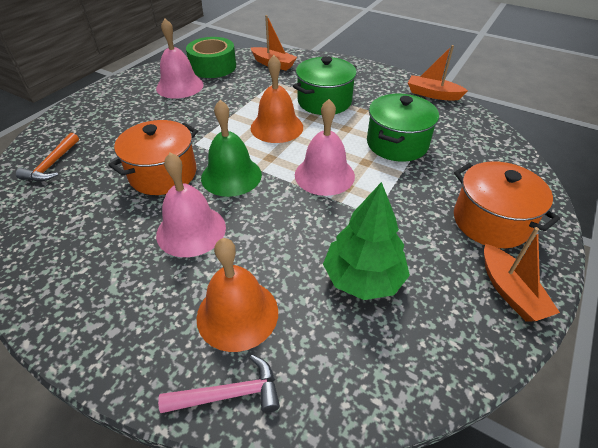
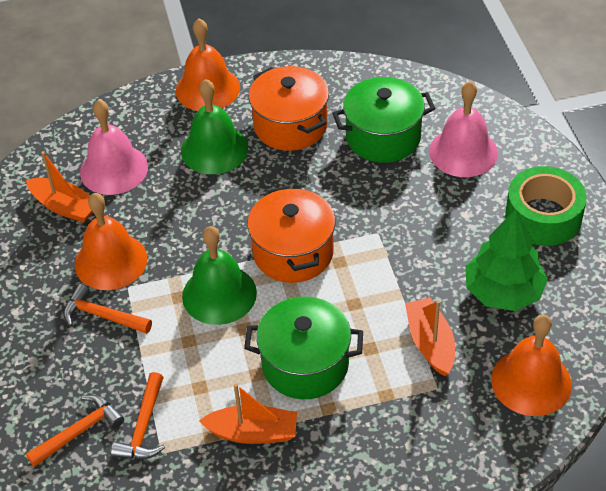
green bell: [201,100,262,197] = 1 -> [181,79,248,174] [182,226,257,325] = 2
orange bell: [196,238,278,352] [251,55,303,143] = 2 -> [75,193,147,290] [176,18,240,111] [491,315,572,416] = 3
orange hammer: [16,133,79,181] = 1 -> [26,395,124,467] [63,284,152,334] [111,372,165,459] = 3
pink bell: [156,19,203,99] [156,152,226,257] [295,99,355,196] = 3 -> [80,99,148,195] [429,81,498,177] = 2
pink hammer: [158,355,280,413] = 1 -> none = 0

